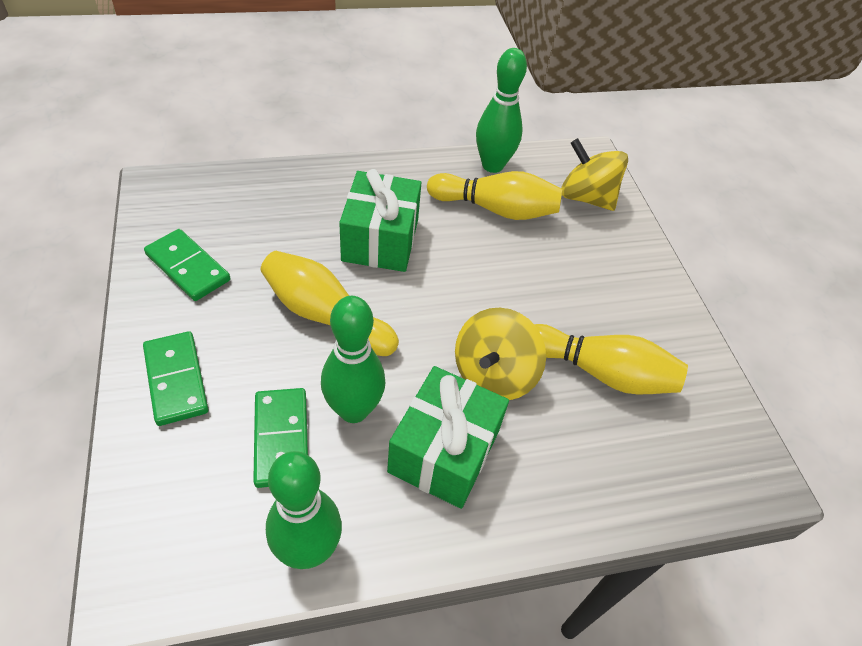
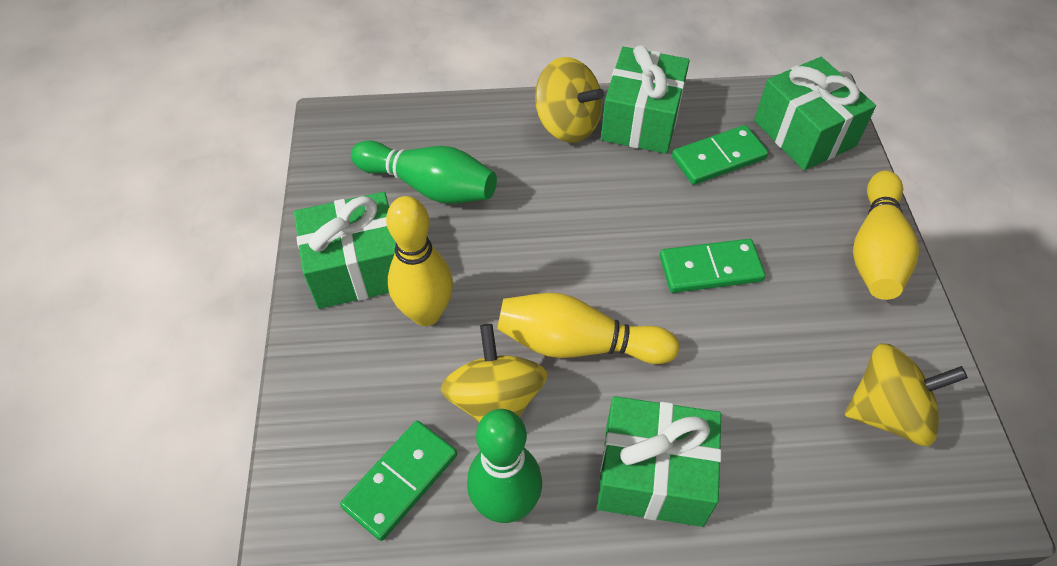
green bowling pin: [266,451,342,569] [321,296,385,423] [476,48,527,173] = 3 -> [351,140,497,204] [467,409,542,523] = 2
green gift: [339,169,421,272] [387,366,509,509] = 2 -> [294,192,396,309] [597,396,722,527] [601,45,690,154] [754,57,876,171] = 4
yellow spinning top: [455,308,546,400] [561,138,628,211] = 2 -> [440,324,547,422] [535,57,604,143] [845,343,968,446] = 3

